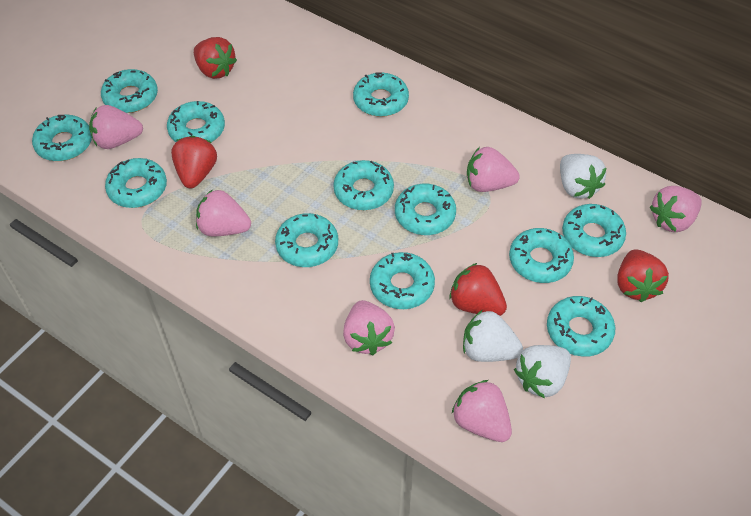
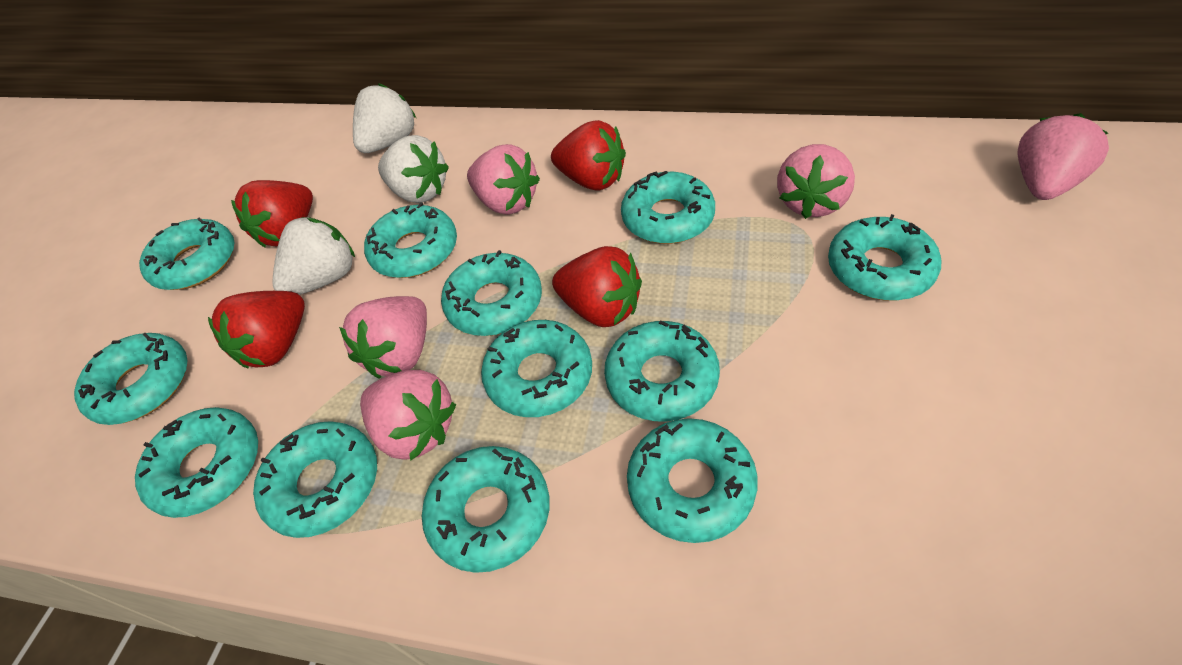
pink strawberry: [89,105,143,149] [196,189,251,236] [343,300,395,355] [452,380,512,442] [467,147,520,192] [650,186,702,232] = 6 -> [339,296,427,379] [360,370,456,461] [467,144,540,215] [777,144,855,219] [1017,113,1109,200] = 5

